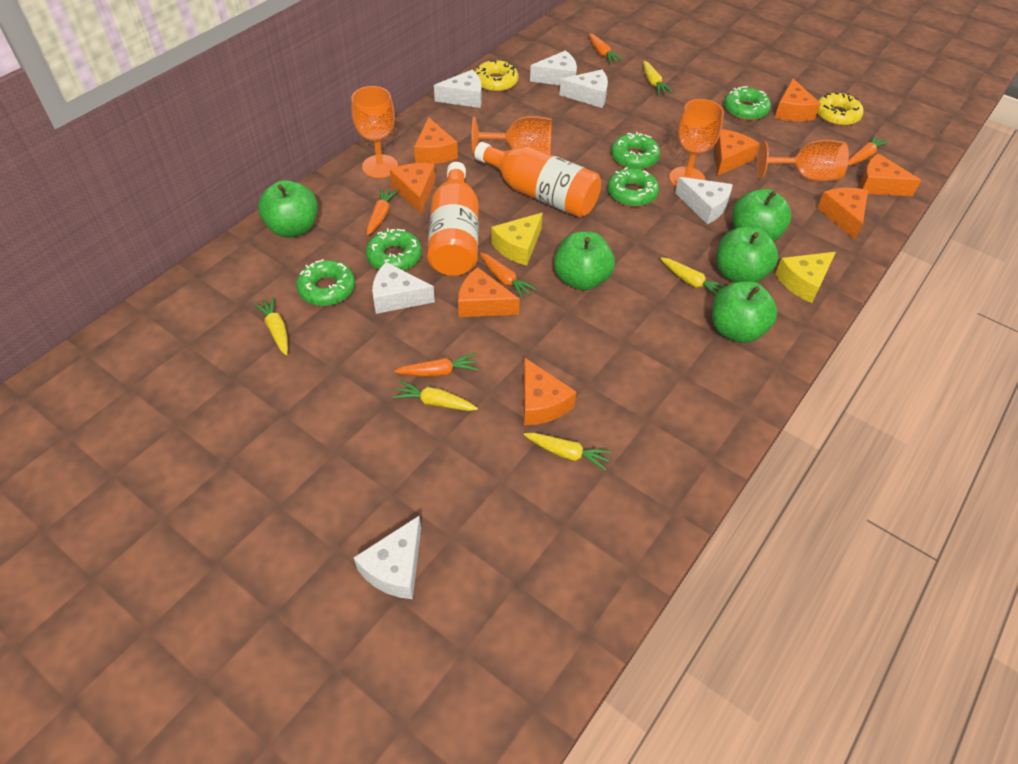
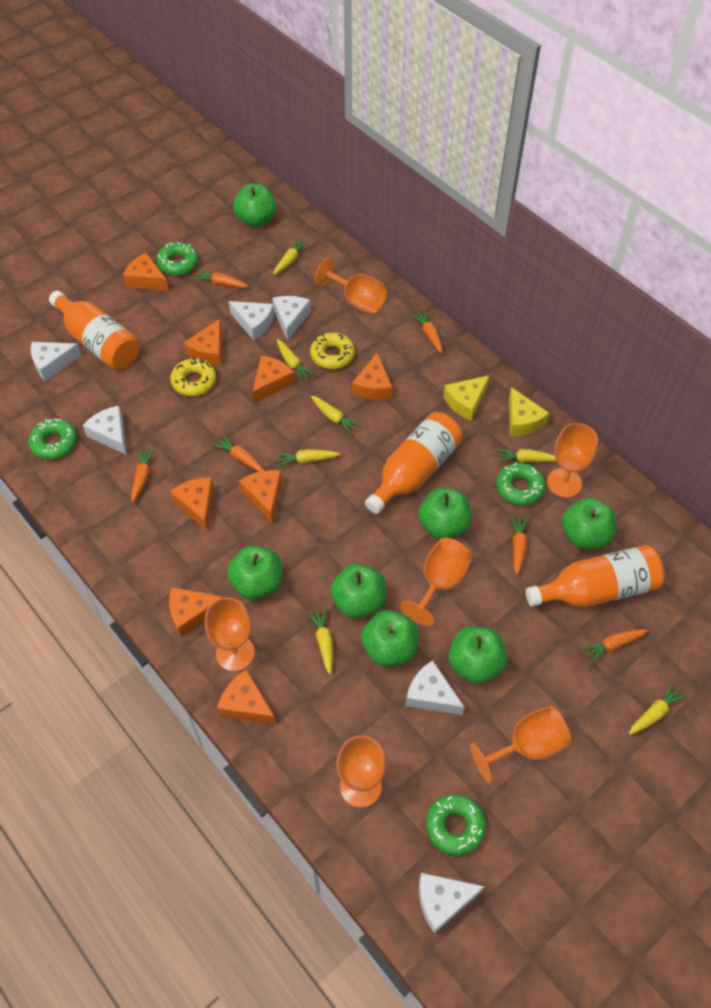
green apple: [258,180,318,238] [554,231,615,291] [712,281,777,343] [717,227,778,282] [732,189,791,242] = 5 -> [227,546,282,600] [233,184,276,227] [330,564,386,619] [361,610,418,667] [418,488,472,539] [449,626,507,684] [562,498,617,549] = 7
green donut: [296,259,355,306] [366,228,422,271] [608,167,659,207] [611,132,660,169] [724,86,771,120] = 5 -> [28,419,77,460] [156,242,198,275] [426,794,486,856] [496,462,545,506] = 4
orange bottle: [427,162,478,276] [474,142,601,218] = 2 -> [49,291,140,370] [365,412,463,514] [526,545,665,607] = 3
orange carrot: [367,188,398,235] [394,353,479,377] [480,253,537,299] [589,33,623,64] [848,135,890,165] = 5 -> [131,448,156,502] [193,269,248,288] [212,434,264,472] [411,310,443,353] [511,516,528,575] [581,629,648,663] = 6
orange goblet: [351,86,398,178] [472,116,552,154] [669,99,724,187] [757,140,849,182] = 4 -> [205,597,255,671] [315,257,387,314] [337,736,386,808] [400,538,473,626] [470,706,572,783] [547,423,598,498] = 6
yellow carrot: [253,297,288,355] [393,381,478,411] [524,433,612,471] [643,61,673,95] [660,257,725,295] = 5 -> [273,238,309,275] [276,449,340,467] [277,339,314,381] [308,608,333,674] [311,395,361,434] [497,448,556,463] [629,682,687,735] = 7

